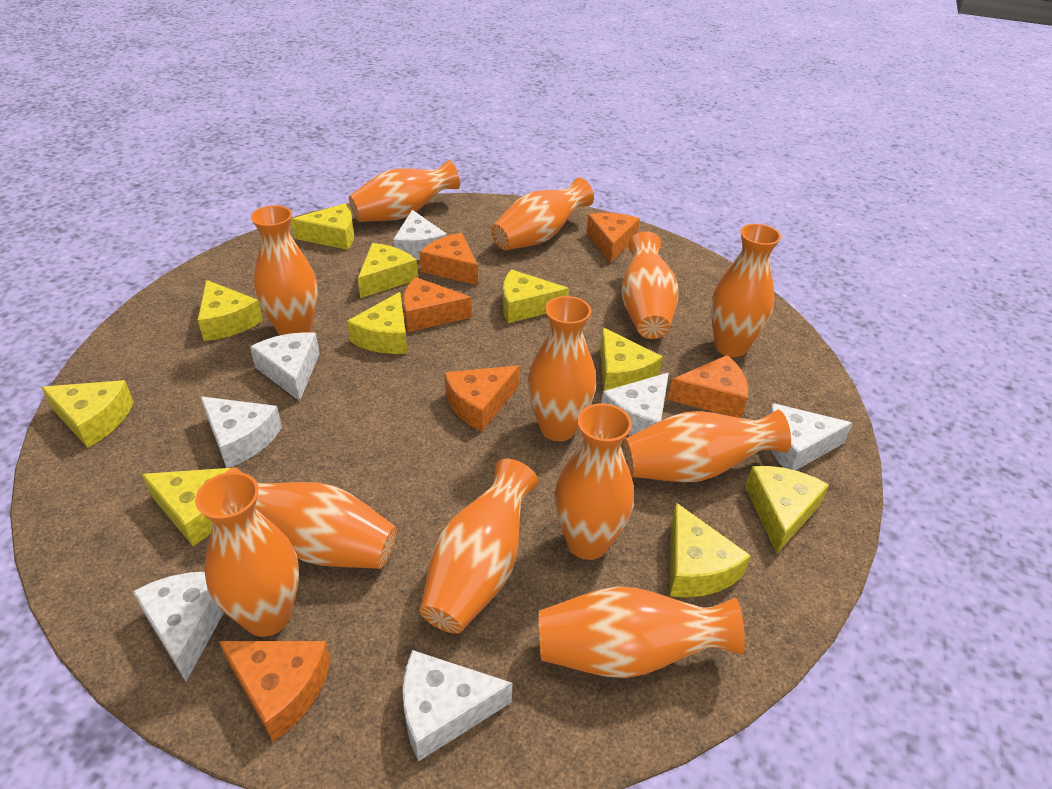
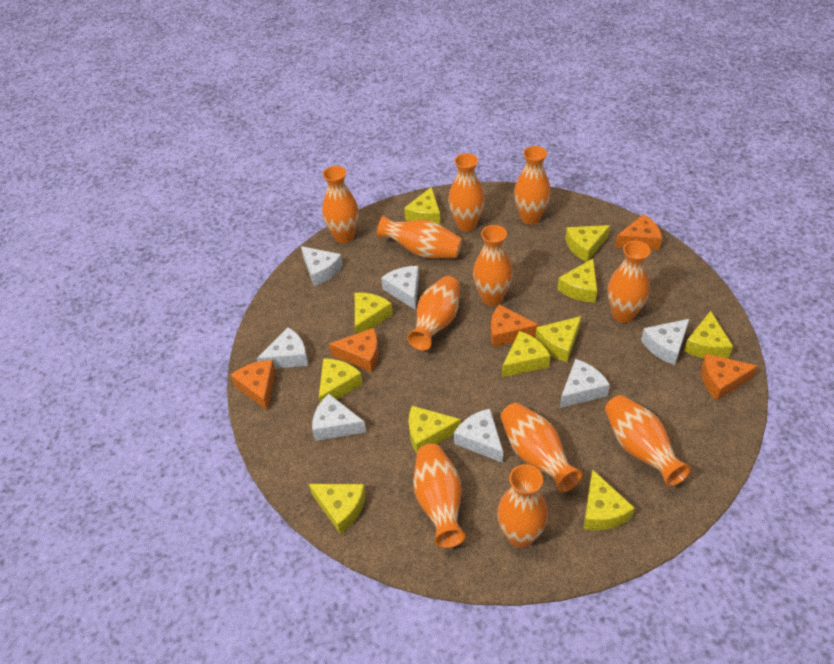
orange cheese: [219,641,331,742] [403,277,472,332] [420,233,478,285] [445,366,519,431] [587,213,640,263] [668,355,748,418] = 6 -> [231,360,276,411] [329,328,379,372] [491,305,539,347] [615,214,662,250] [701,354,758,400] = 5
orange vase: [195,472,299,637] [226,467,397,569] [251,205,318,336] [349,160,460,222] [419,459,538,634] [491,178,594,250] [528,296,596,441] [539,586,745,678] [554,403,634,560] [621,231,678,339] [624,410,791,482] [711,224,781,357] = 12 -> [322,166,359,244] [377,215,462,258] [407,276,460,351] [413,444,465,548] [448,153,485,232] [473,225,513,306] [497,464,548,548] [500,403,583,492] [514,146,551,224] [605,395,691,487] [608,241,651,323] = 11
yellow cheese: [41,380,134,448] [142,468,231,546] [198,280,263,341] [291,203,354,250] [347,292,407,354] [358,243,418,298] [503,269,569,323] [600,327,663,391] [670,503,751,598] [745,466,829,553] = 10 -> [309,484,366,534] [319,358,363,403] [355,293,393,334] [404,187,441,225] [409,406,461,453] [502,331,550,377] [535,316,581,362] [557,259,597,303] [565,225,610,262] [583,469,635,530] [684,311,733,358] = 11

